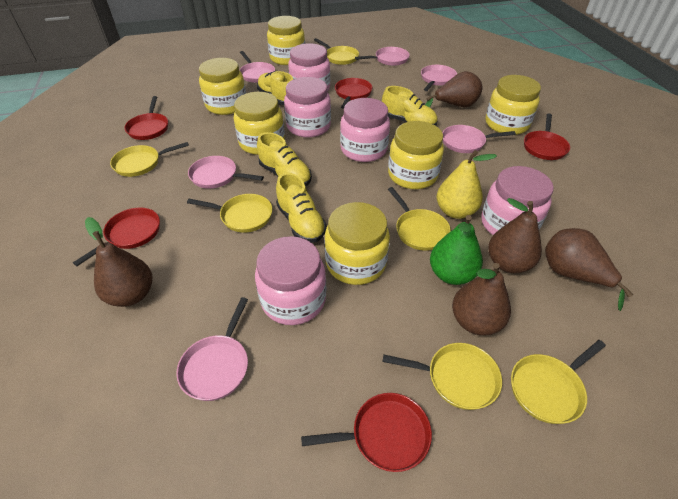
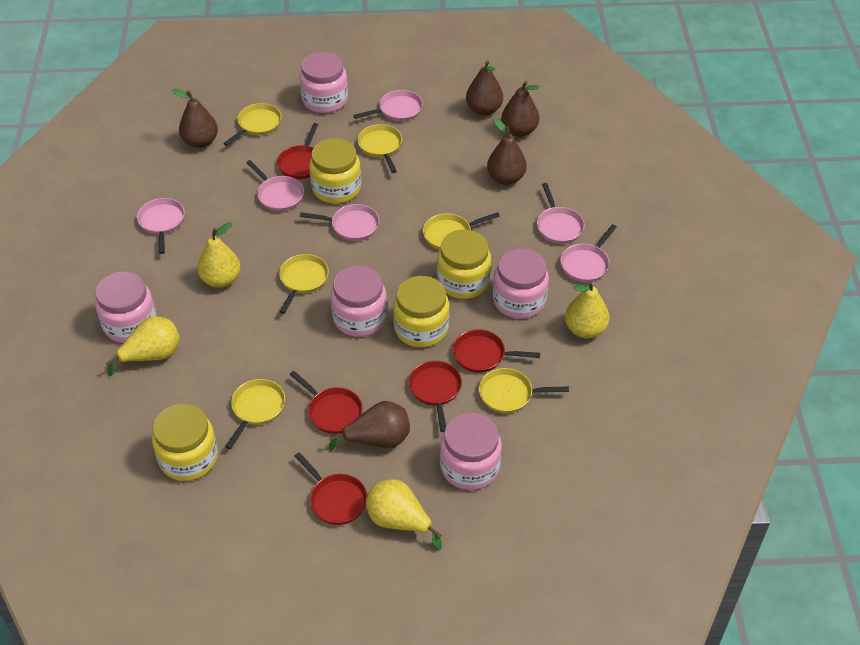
green pear: [430,215,483,285] = 1 -> none = 0
yellow jar: [199,58,246,115] [234,92,285,155] [267,16,305,65] [325,202,390,285] [388,121,444,189] [485,75,541,135] = 6 -> [152,404,218,481] [309,138,361,204] [393,276,450,347] [437,229,491,299] = 4
yellow pear: [437,150,497,219] = 1 -> [105,316,180,376] [197,222,241,288] [366,479,442,550] [565,281,609,338] = 4
yellow shoe: [257,71,293,105] [257,132,312,186] [276,173,327,243] [382,86,438,126] = 4 -> none = 0

